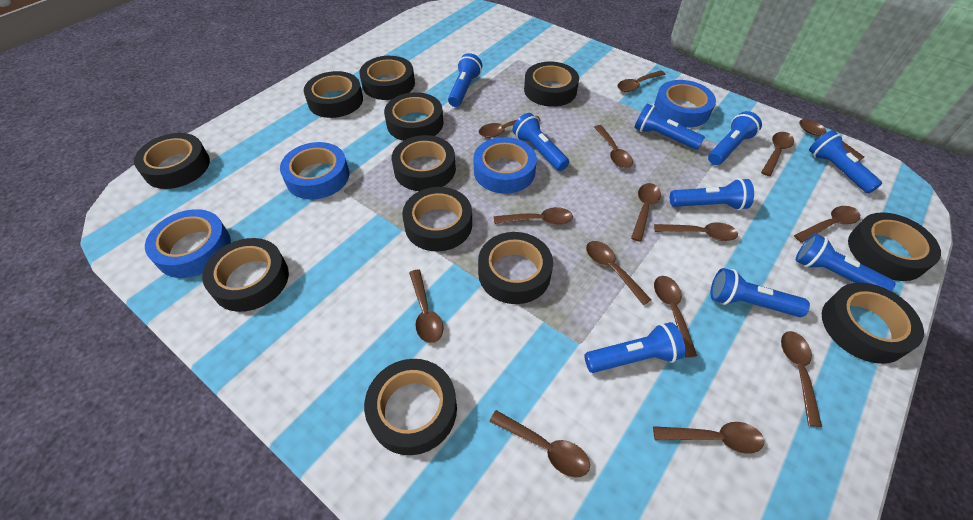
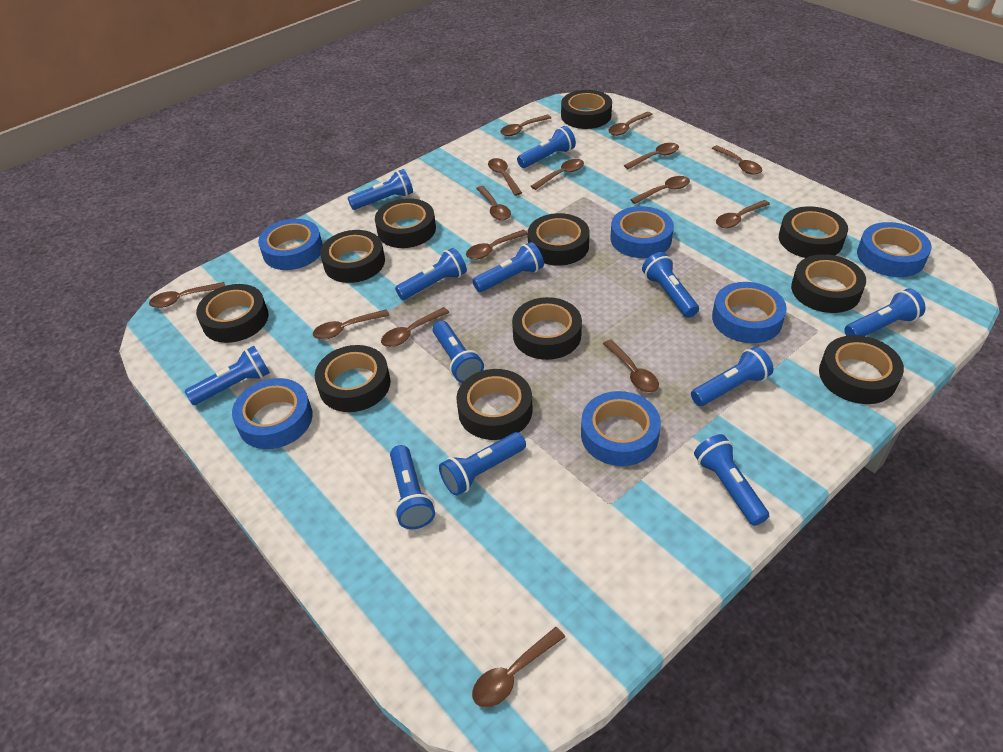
black tape: [134,133,210,189] [202,238,289,312] [304,71,363,118] [359,56,415,100] [364,359,457,455] [384,92,443,141] [392,135,456,191] [402,187,472,251] [478,232,553,304] [524,62,579,107] [822,282,924,364] [848,212,941,281] = 12 -> [196,284,268,343] [315,345,391,412] [320,230,385,283] [375,198,436,248] [456,369,532,440] [512,297,582,360] [528,213,590,266] [561,90,612,129] [779,206,848,258] [791,254,866,313] [819,335,904,404] = 11
blue flashlight: [448,53,483,107] [513,113,569,171] [584,322,685,373] [634,104,705,150] [670,178,754,210] [708,111,762,165] [710,268,810,317] [796,233,896,291] [809,130,882,194] = 9 -> [185,346,270,405] [348,169,413,210] [390,445,435,529] [395,248,467,300] [433,321,484,383] [439,432,526,496] [472,242,544,292] [517,126,576,168] [642,252,699,318] [691,346,774,406] [694,434,769,526] [844,289,926,336] = 12
blue tape: [145,209,231,278] [280,142,349,199] [473,137,537,194] [654,80,716,127] = 4 -> [232,378,313,449] [258,219,323,270] [581,391,661,466] [610,206,674,258] [712,282,787,343] [857,222,932,277] = 6

